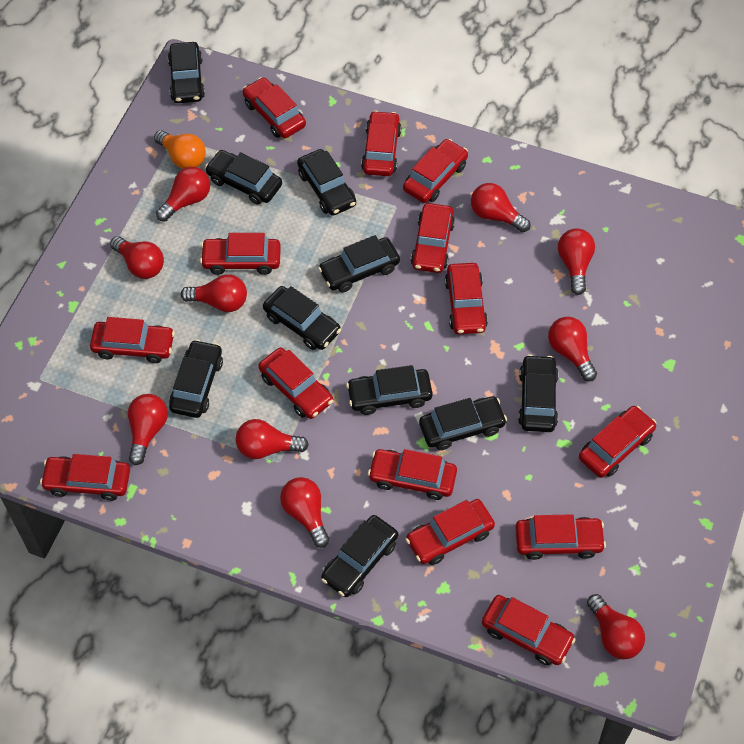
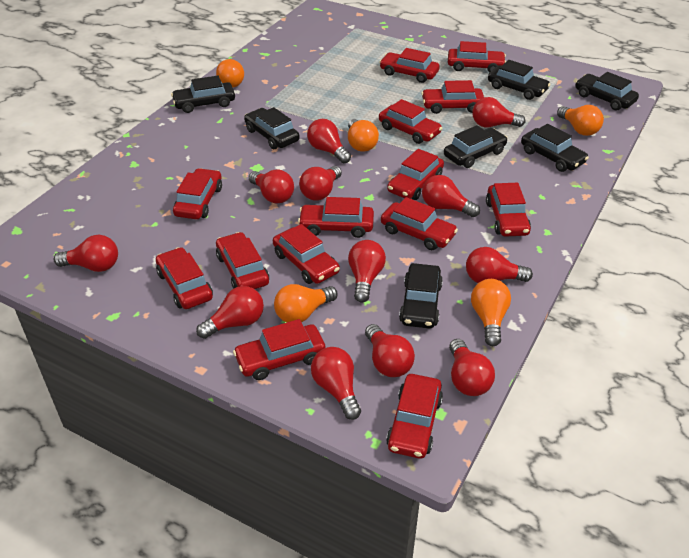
black car: [168,42,205,103] [169,339,223,418] [205,150,282,205] [263,286,341,350] [297,149,356,216] [318,235,400,292] [321,515,398,597] [346,365,433,415] [419,396,507,450] [518,354,559,432] = 10 -> [171,76,235,113] [244,107,299,149] [399,263,443,329] [444,125,508,168] [488,60,551,100] [521,124,589,172] [575,72,639,111] = 7
orange light bulb: [154,130,206,169] = 1 -> [216,59,244,88] [274,284,338,322] [348,119,379,152] [471,279,511,346] [557,105,604,136] = 5
red light bulb: [110,236,164,279] [128,394,168,465] [156,167,210,222] [181,274,247,312] [236,419,309,459] [280,477,330,548] [471,183,531,232] [548,317,597,382] [558,228,595,295] [587,594,645,659] = 10 -> [54,235,118,272] [196,286,264,339] [249,170,294,204] [299,166,342,200] [307,119,351,163] [311,347,361,420] [348,240,386,303] [365,324,415,377] [422,175,480,217] [449,339,495,396] [466,247,533,283] [472,97,526,128] = 12

